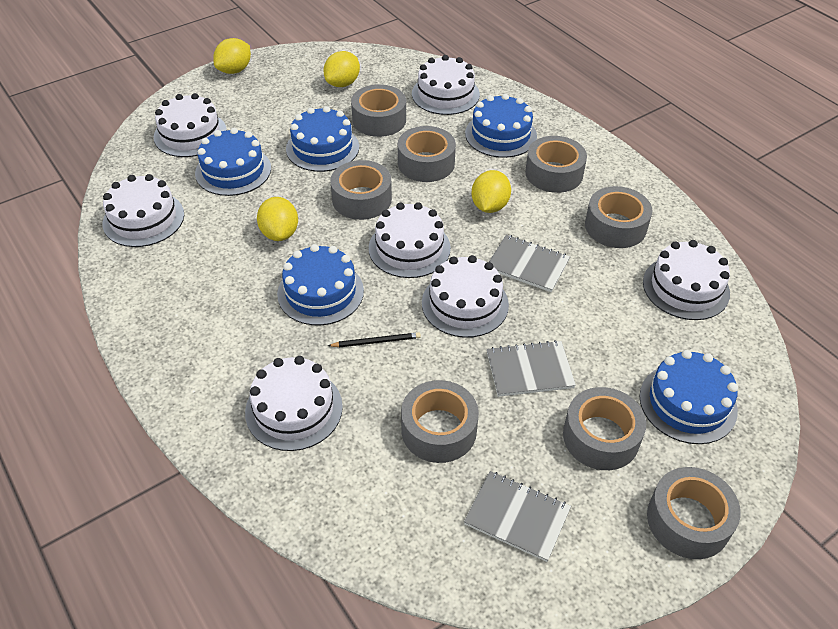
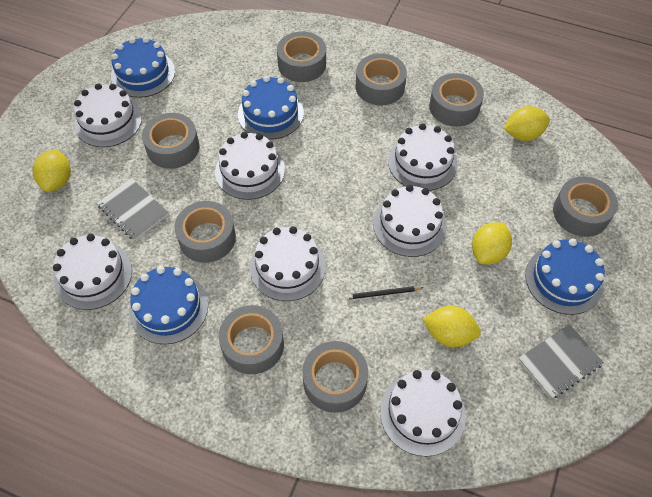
blue cake: [195,128,271,196] [277,244,364,325] [286,106,359,172] [465,94,537,158] [639,350,738,444] = 5 -> [111,37,175,98] [129,266,208,344] [238,76,304,140] [525,239,605,315] = 4
grey notebook: [464,471,571,562] [487,340,576,397] [489,235,570,292] = 3 -> [97,178,169,241] [518,324,604,399] = 2

